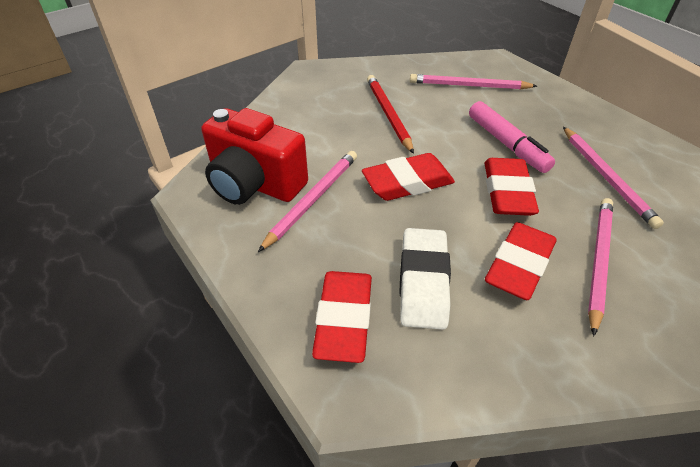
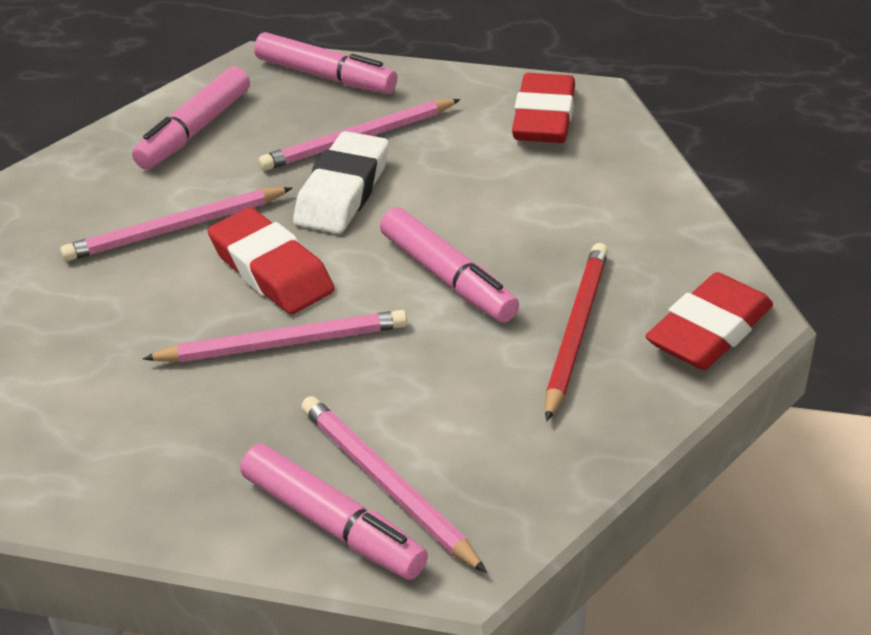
pink marker: [469,101,555,173] = 1 -> [132,66,250,169] [240,444,428,580] [254,32,397,94] [380,207,519,323] = 4
red camera: [201,108,308,205] = 1 -> none = 0
red eraser: [312,271,372,363] [362,153,455,201] [485,158,539,216] [485,222,557,300] = 4 -> [208,207,334,314] [512,73,575,143] [645,272,773,370] = 3

